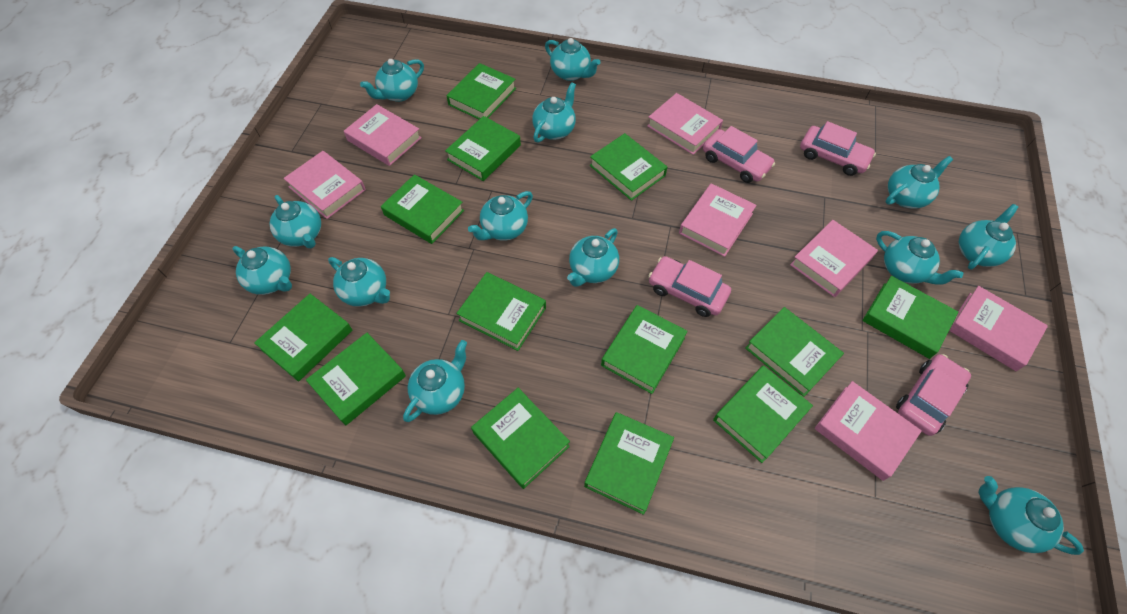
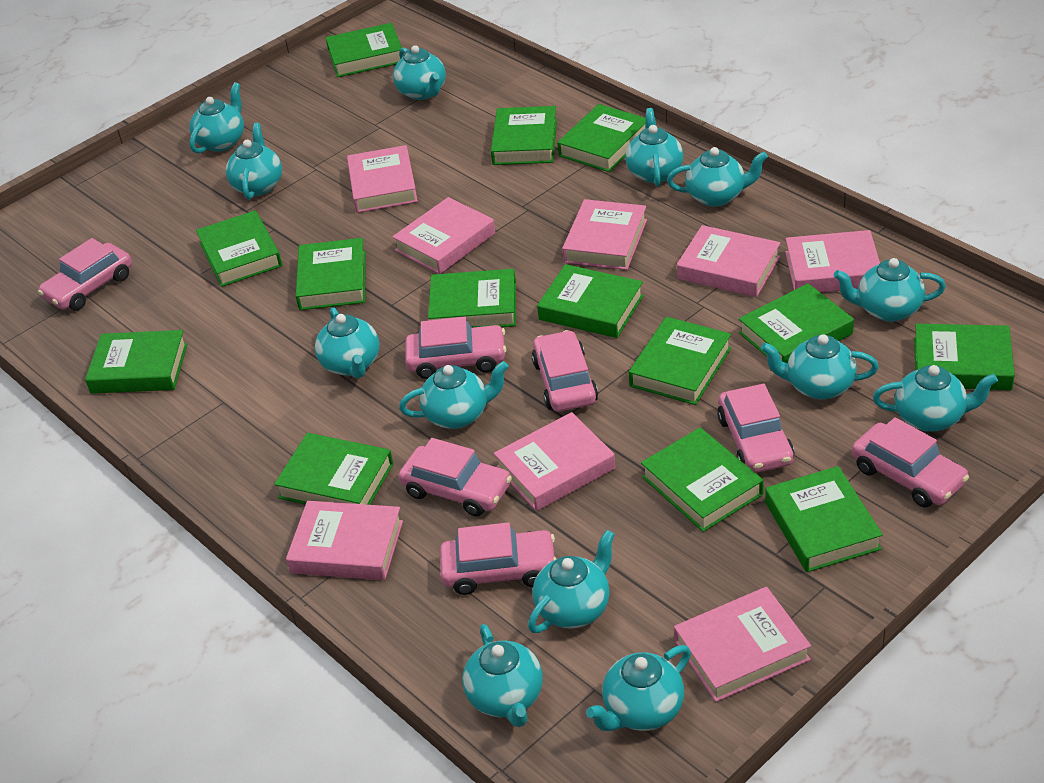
green book: [254,294,352,382] [306,333,406,426] [381,174,464,244] [445,116,521,181] [446,63,516,119] [456,272,546,351] [471,388,570,489] [584,412,674,515] [590,133,667,201] [601,305,688,394] [713,365,813,463] [745,307,844,397] [862,276,958,359] = 13 -> [85,330,188,394] [196,211,282,287] [274,433,393,505] [296,238,366,310] [326,23,402,77] [428,269,516,328] [491,106,557,165] [537,264,644,338] [557,104,646,172] [629,317,731,405] [641,427,763,532] [739,283,854,363] [765,466,883,572] [914,324,1015,390] = 14
pink book: [284,151,366,219] [344,104,422,166] [647,93,723,155] [679,183,756,257] [790,220,878,297] [814,381,922,481] [949,286,1048,371] = 7 -> [286,501,403,580] [347,145,418,213] [392,197,495,274] [494,412,615,511] [562,199,647,270] [674,587,811,702] [677,225,780,297] [785,230,880,292] = 8
pink car: [649,256,731,317] [703,126,775,183] [800,121,876,176] [896,354,971,436] = 4 -> [38,238,132,310] [399,438,512,517] [405,317,507,379] [440,522,556,595] [532,330,598,411] [717,384,794,473] [852,417,969,507] = 7

